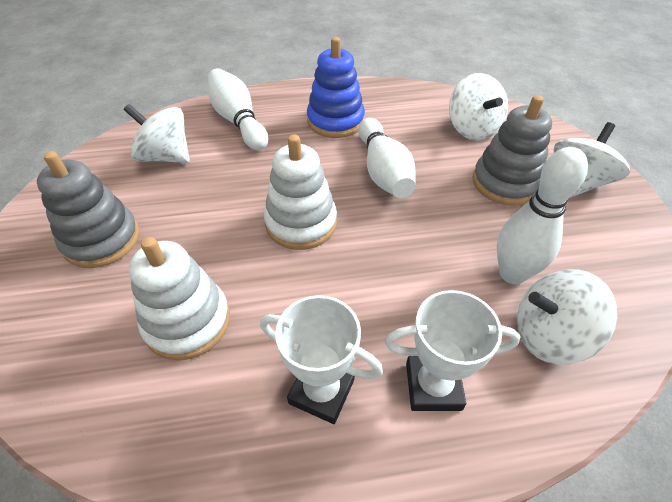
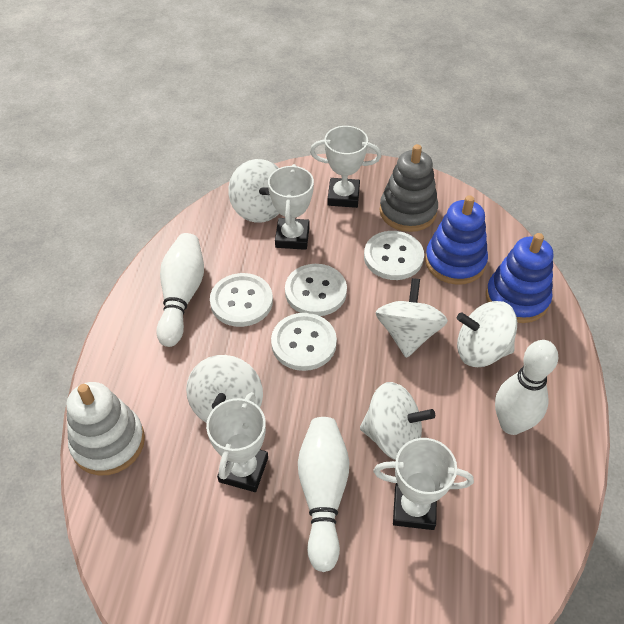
blue stacking toy: [307,37,365,138] = 1 -> [425,195,488,285] [486,233,553,323] = 2
grey stacking toy: [37,151,139,268] [473,95,552,206] = 2 -> [380,144,438,232] = 1
white button: none = 0 -> [210,273,273,327] [271,313,337,371] [285,264,347,316] [364,231,424,280] = 4
white spinning top: [123,104,190,163] [449,73,508,141] [517,269,617,365] [554,122,630,198] = 4 -> [186,355,263,423] [228,159,279,223] [360,382,435,460] [376,278,448,358] [457,301,517,367] = 5
white stacking toy: [129,237,230,360] [264,134,337,250] = 2 -> [66,382,145,476] = 1
white trophy: [260,295,383,424] [385,290,520,411] = 2 -> [206,392,268,492] [268,164,314,250] [310,126,381,208] [373,438,474,530] = 4

